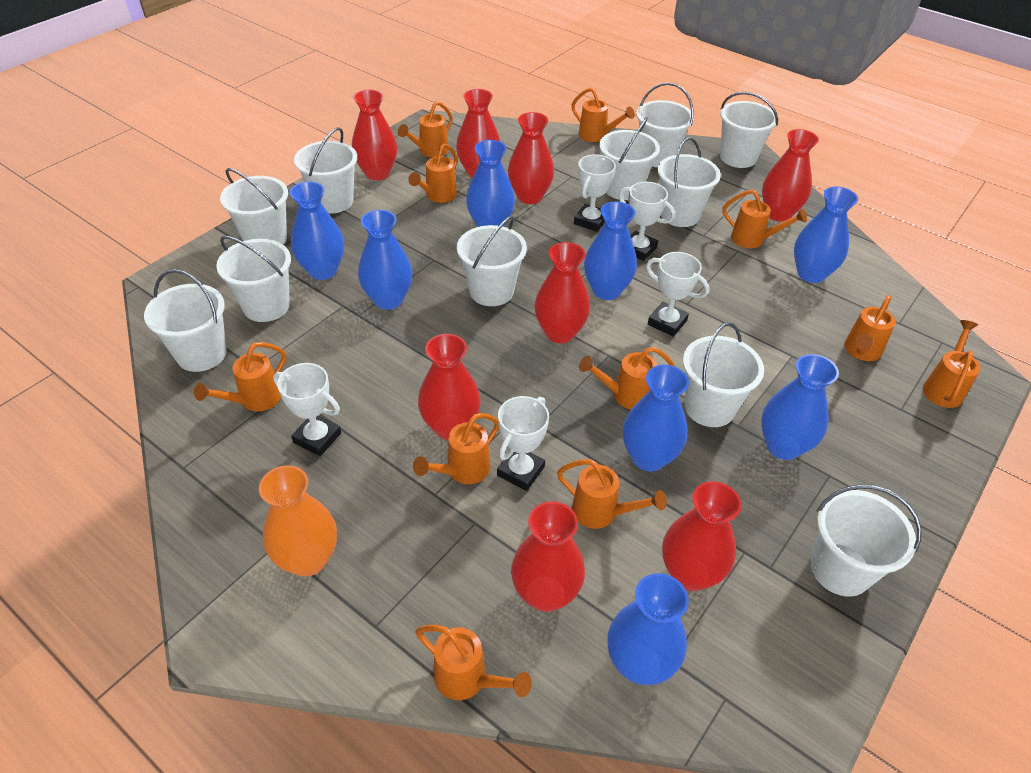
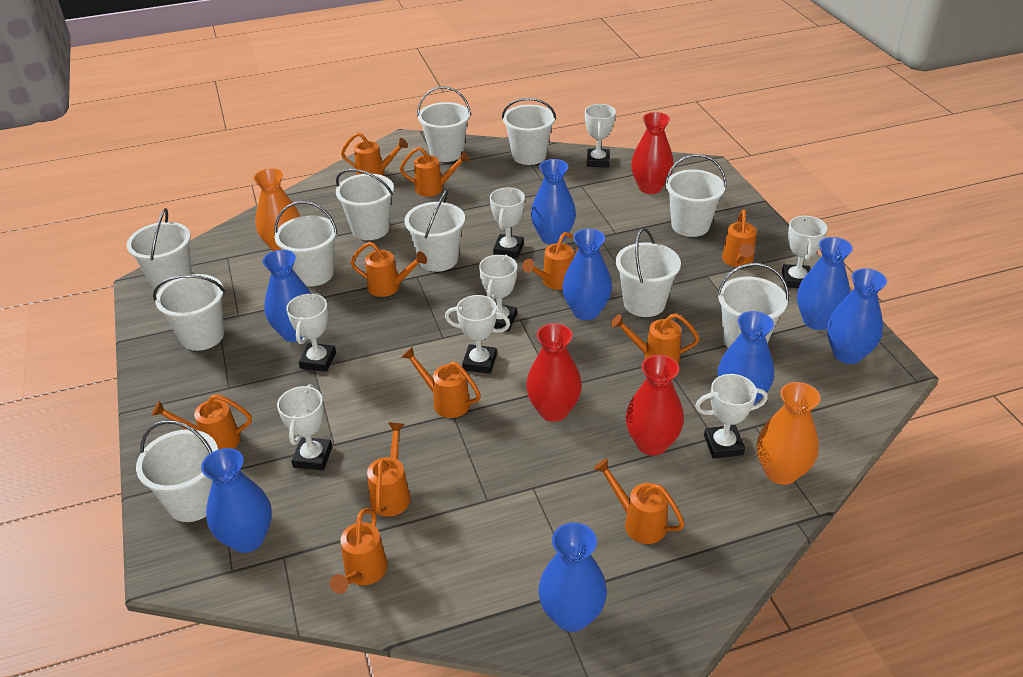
orange vase: [259,465,337,577] = 1 -> [254,169,300,251] [757,382,821,485] = 2
red vase: [352,89,397,180] [418,334,481,440] [456,89,500,178] [508,112,554,204] [511,501,585,612] [534,242,590,343] [662,481,742,591] [762,129,819,222] = 8 -> [526,323,582,422] [626,355,684,456] [631,112,674,194] = 3
white trophy: [273,363,341,456] [497,396,549,491] [574,154,616,232] [618,182,675,261] [646,252,710,337] = 5 -> [277,384,332,470] [286,293,336,372] [445,295,510,374] [479,255,517,331] [490,187,525,258] [585,104,616,167] [695,374,768,459] [782,215,827,288] = 8

